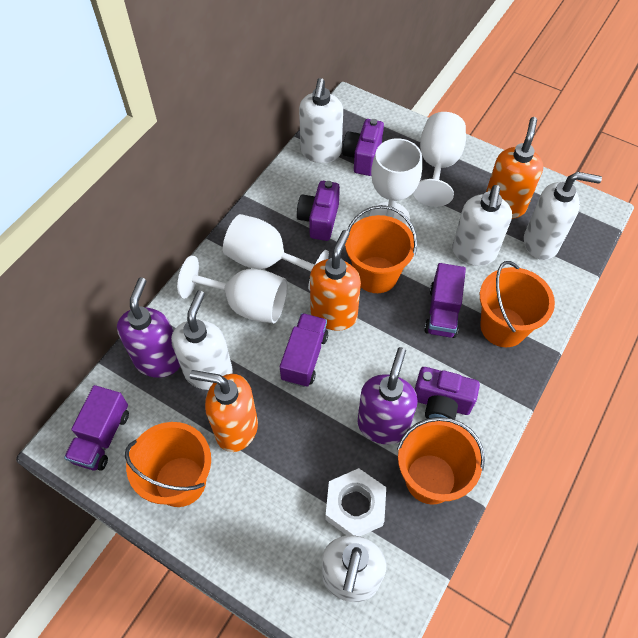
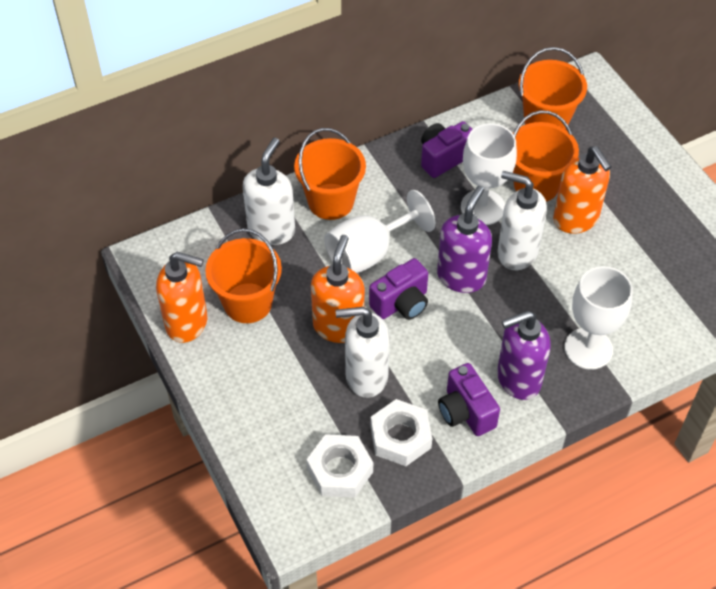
purple truck: [64,385,129,471] [280,313,328,387] [424,263,466,338] = 3 -> none = 0
white goblet: [177,255,288,323] [223,214,329,290] [370,138,422,226] [413,112,466,207] = 4 -> [324,190,436,273] [461,123,517,225] [564,266,633,370] = 3
white nut: [325,468,386,536] = 1 -> [306,434,373,498] [371,399,432,466] = 2
white soap dispenser: [171,290,233,390] [299,78,343,163] [322,535,386,602] [452,185,512,266] [524,172,602,260] = 5 -> [243,138,295,245] [335,307,390,398] [497,171,547,270] = 3

